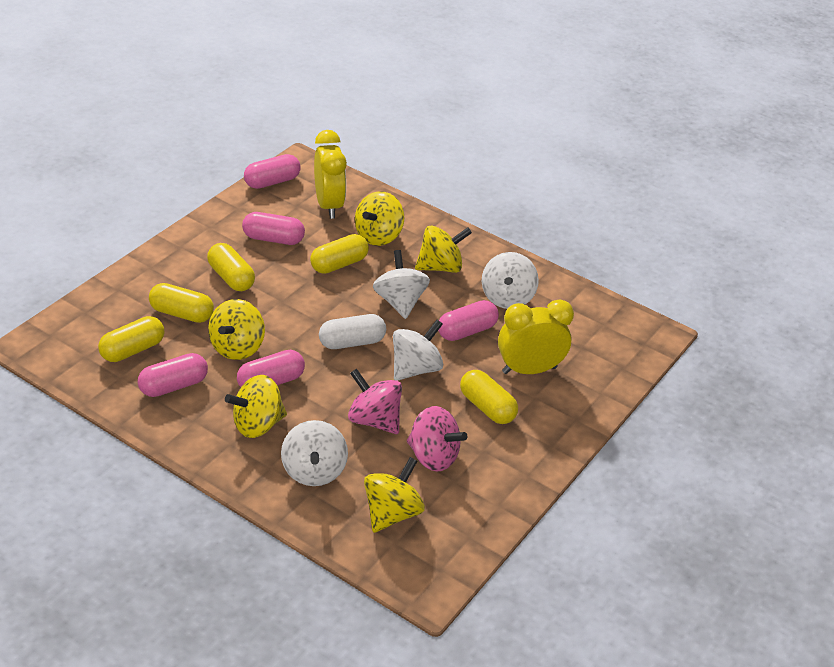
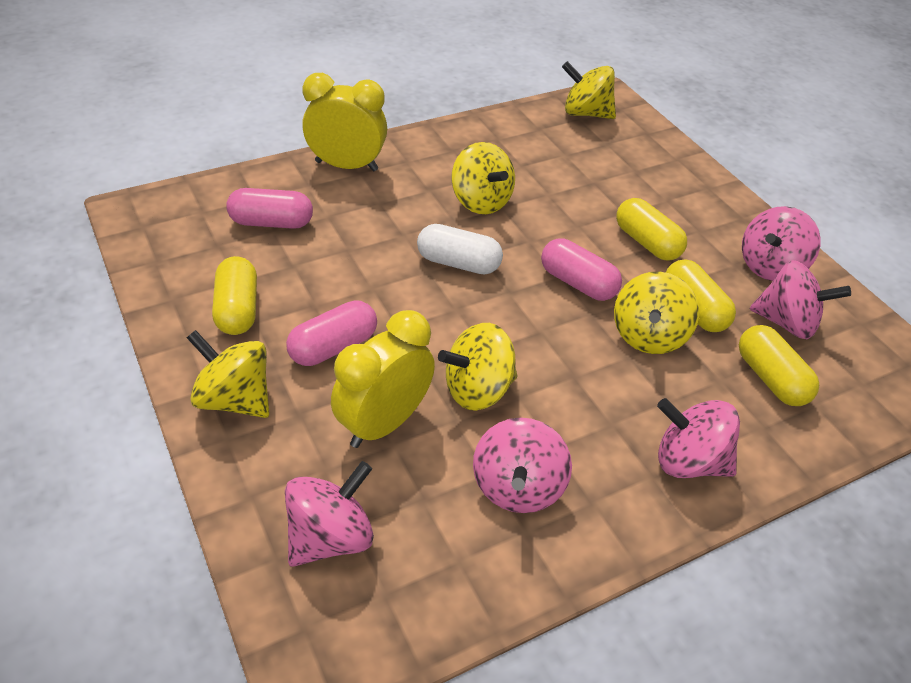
pink capsule: [138,353,208,397] [237,350,305,387] [242,212,305,245] [244,154,300,189] [438,300,499,341] = 5 -> [226,188,313,229] [286,300,377,366] [541,238,622,301] = 3
pink spinning top: [348,369,402,434] [407,406,467,471] = 2 -> [285,461,374,567] [473,417,572,513] [657,398,740,478] [742,206,821,281] [750,260,851,339] = 5
white spinning top: [281,420,348,486] [373,250,430,319] [393,320,443,381] [482,252,539,309] = 4 -> none = 0
yellow capsule: [98,316,165,362] [149,283,214,323] [207,243,255,291] [310,234,369,274] [460,370,518,424] = 5 -> [212,256,257,335] [616,198,687,261] [666,259,736,332] [739,325,819,406] = 4

